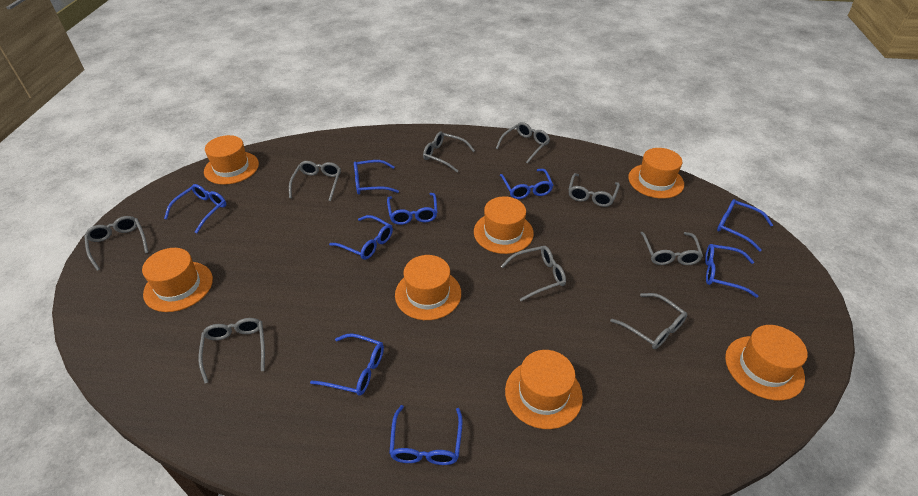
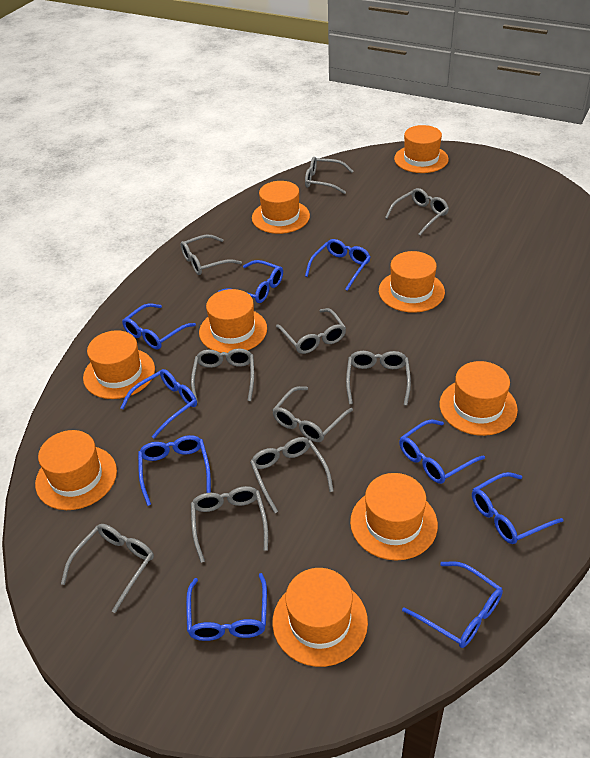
grey glasses: [84,216,149,271] [198,318,265,383] [289,161,341,201] [423,132,475,172] [496,122,550,164] [501,246,566,301] [568,173,620,207] [610,293,687,349] [641,232,703,265] = 9 -> [61,524,154,613] [180,235,242,275] [191,348,254,403] [191,486,268,563] [250,437,334,513] [272,386,353,442] [276,308,346,354] [305,157,353,194] [346,351,411,406] [385,188,449,235] = 10
orange hat: [142,248,213,312] [204,135,259,185] [395,255,461,320] [474,196,534,254] [505,350,583,429] [628,148,684,199] [725,325,807,401] = 7 -> [35,430,117,510] [83,330,155,399] [199,289,267,353] [252,181,310,234] [272,568,368,667] [350,473,438,561] [379,251,445,313] [394,125,449,173] [439,361,518,436] = 9

